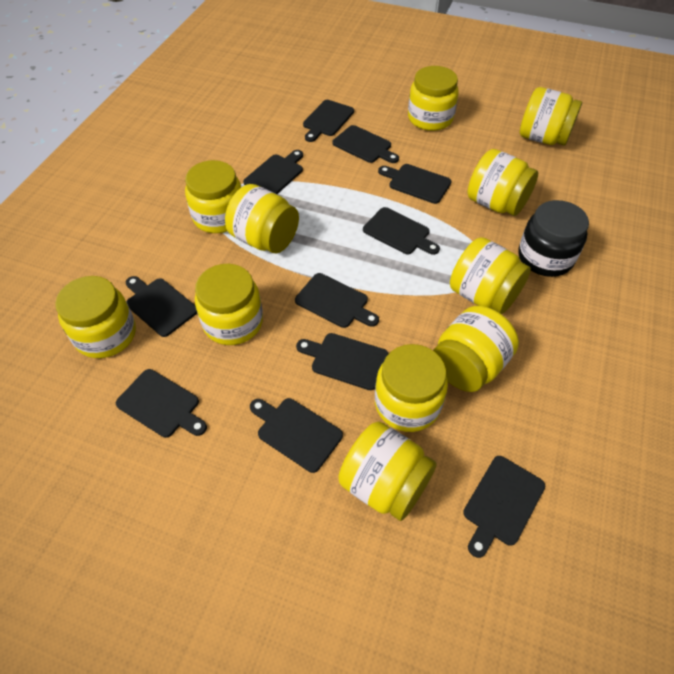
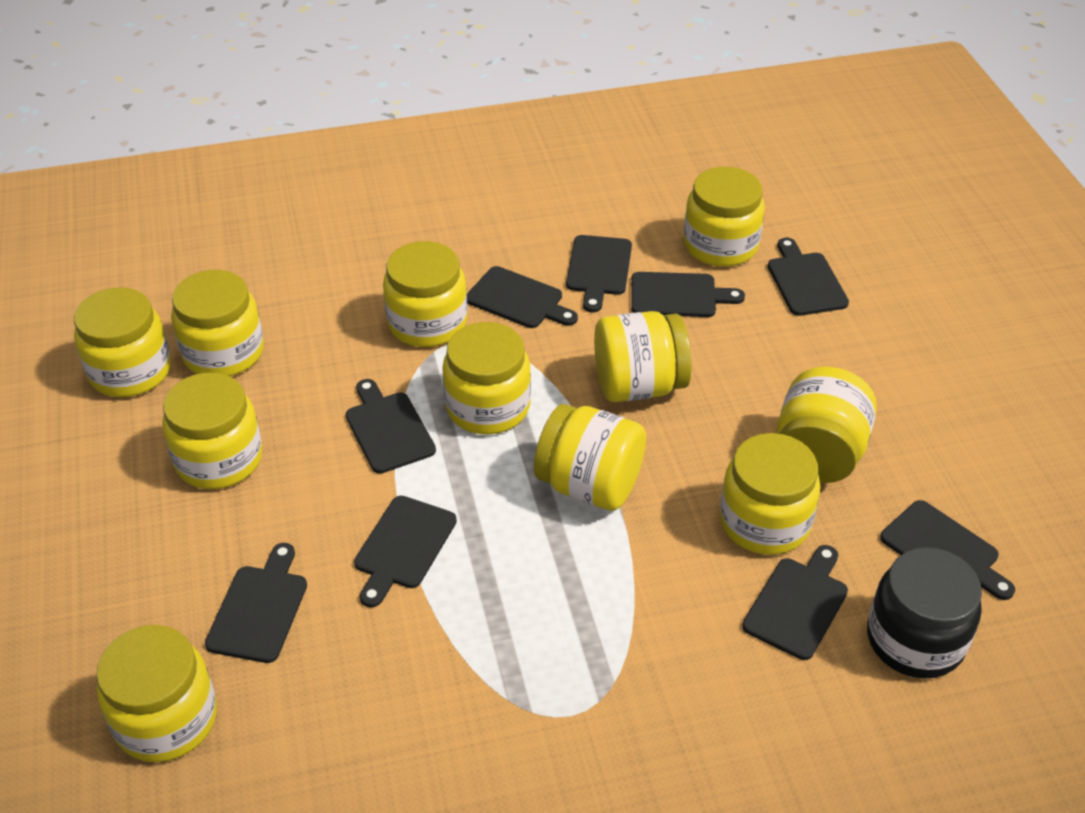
black cutting board: [116,369,207,438] [126,276,197,337] [243,150,303,194] [250,398,343,473] [295,273,379,328] [296,333,389,390] [303,100,354,142] [332,125,399,163] [363,207,440,255] [378,164,452,204] [463,456,545,558] = 11 -> [205,543,307,663] [346,379,436,473] [354,496,457,608] [467,266,578,328] [566,235,632,313] [631,272,745,317] [742,545,848,660] [768,238,849,316] [880,500,1015,600] = 9

